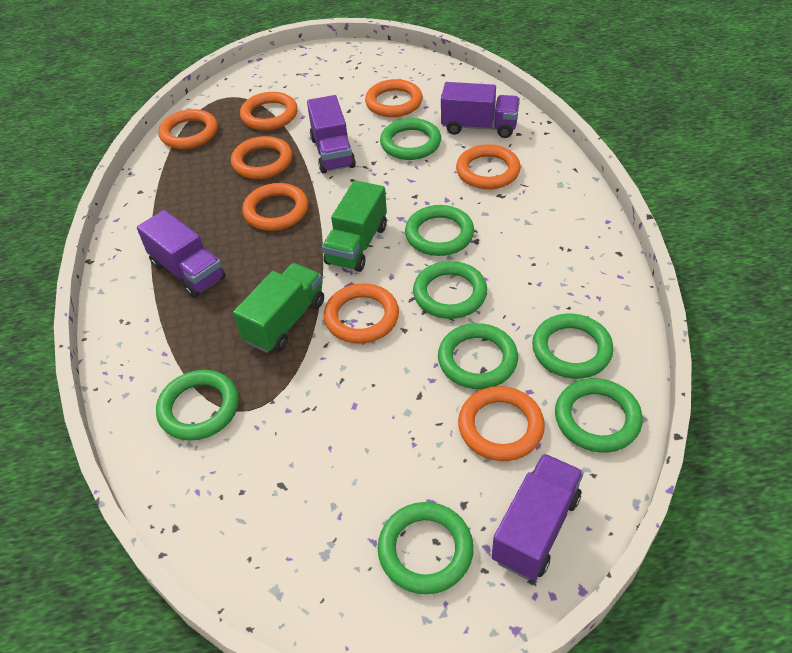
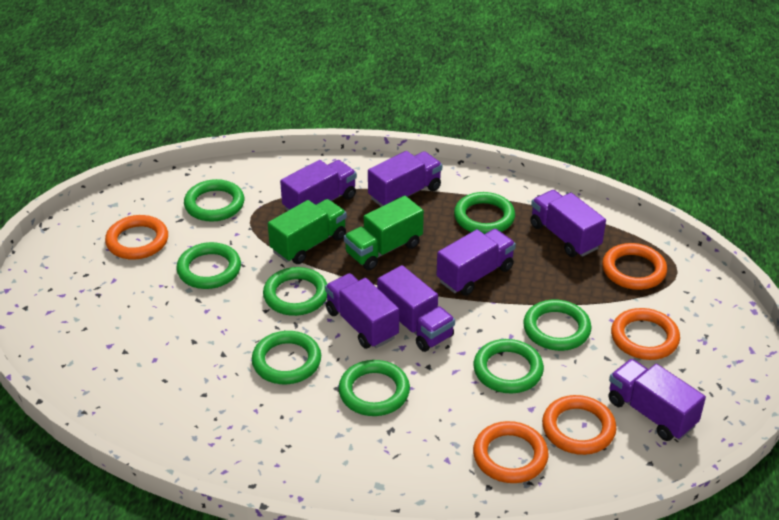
orange ring: [158,109,218,149] [231,136,293,179] [240,92,298,130] [242,183,308,231] [324,283,399,344] [365,79,423,117] [456,144,521,189] [458,386,545,461] = 8 -> [105,215,168,260] [473,421,549,483] [542,395,616,455] [602,243,667,290] [611,308,680,360] = 5
purple truck: [137,210,226,298] [307,95,356,174] [441,82,520,138] [492,454,584,580] = 4 -> [280,160,357,211] [325,273,399,349] [368,151,442,207] [377,265,455,352] [437,229,516,296] [530,190,606,257] [608,359,706,441] = 7

